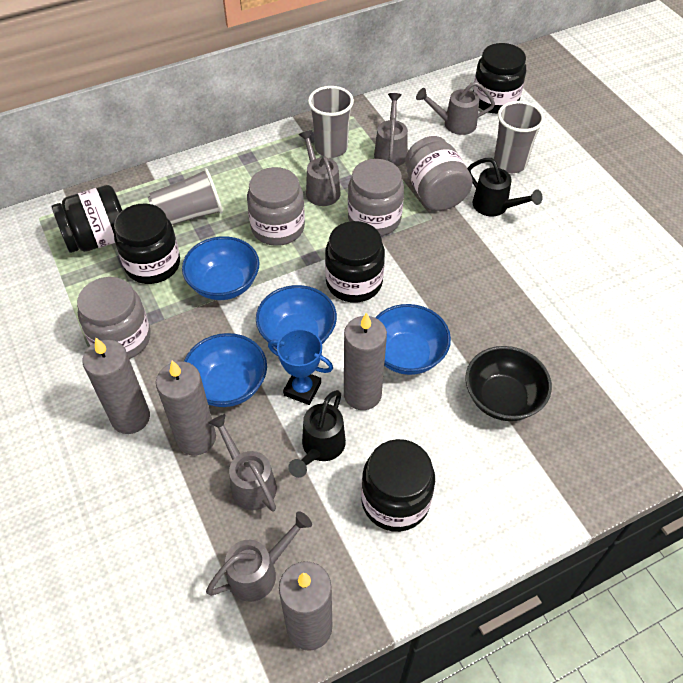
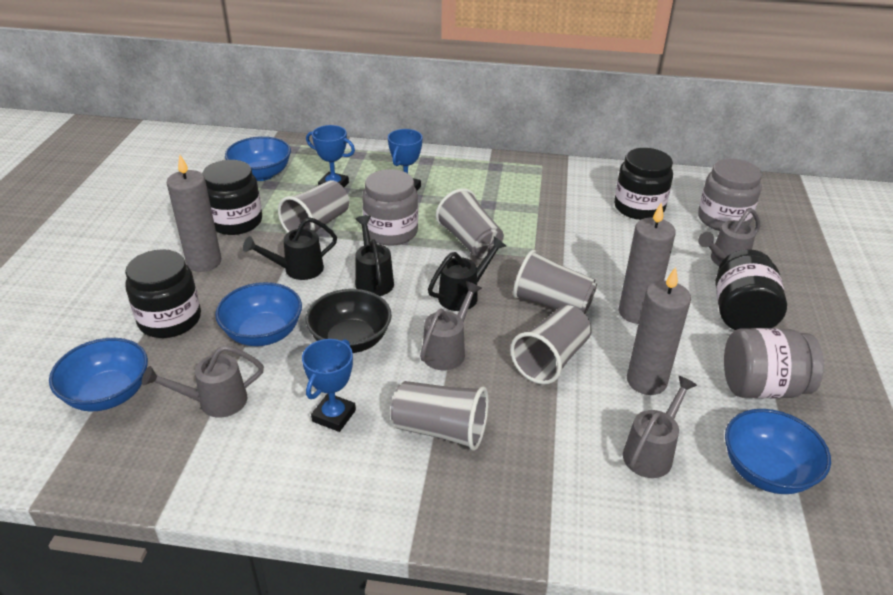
black jar: [52,185,123,253] [114,203,180,284] [325,221,385,302] [361,439,435,532] [473,43,526,114] = 5 -> [125,249,201,338] [202,160,262,235] [614,148,673,220] [716,249,787,330] = 4
black watering can: [288,390,346,478] [467,158,543,216] = 2 -> [243,217,337,280] [355,215,394,296] [428,237,506,311] = 3
blue trophy: [268,329,333,405] = 1 -> [302,339,356,432] [306,125,355,187] [388,129,422,191] = 3
grey candle: [82,338,150,434] [156,361,216,455] [279,561,332,651] [344,312,387,410] = 4 -> [167,155,221,272] [619,202,676,324] [627,267,691,395] = 3
grey cup: [148,168,223,225] [308,86,354,158] [494,101,545,173] = 3 -> [278,180,349,233] [391,381,488,451] [436,188,504,258] [510,305,592,385] [513,250,597,314] = 5
grey jar: [77,277,151,359] [247,167,305,246] [348,159,404,236] [405,136,473,211] = 4 -> [362,169,418,246] [698,159,762,231] [724,328,824,398] = 3
grey watering can: [206,511,312,602] [209,414,277,512] [299,130,341,206] [374,93,408,166] [416,82,495,135] = 5 -> [142,345,264,418] [420,281,482,370] [623,376,697,478] [698,208,760,266] = 4

